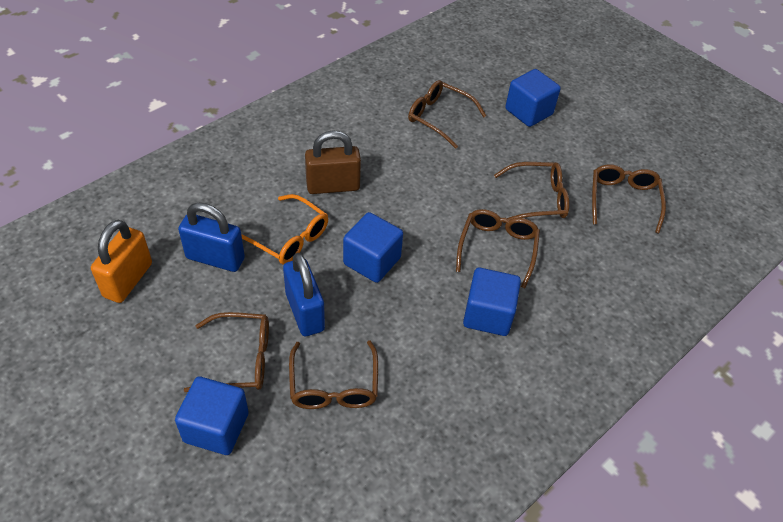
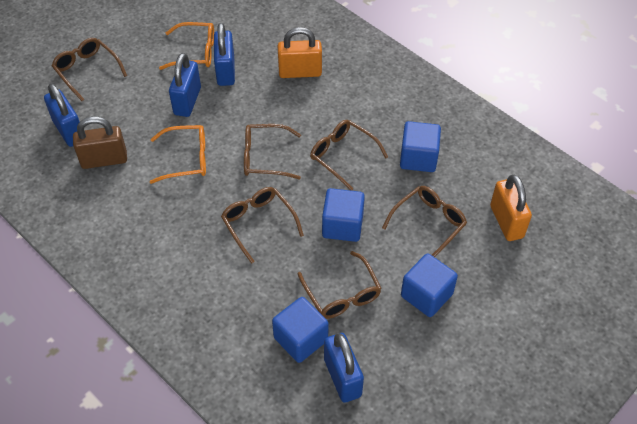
blue padlock: [178,202,245,272] [283,253,325,336] = 2 -> [44,83,80,147] [169,53,201,117] [214,23,235,86] [324,333,364,403] = 4
orange glasses: [241,194,328,265] = 1 -> [150,125,206,184] [159,22,214,70] = 2
orange padlock: [91,220,152,303] = 1 -> [278,27,322,78] [490,174,532,241] = 2

